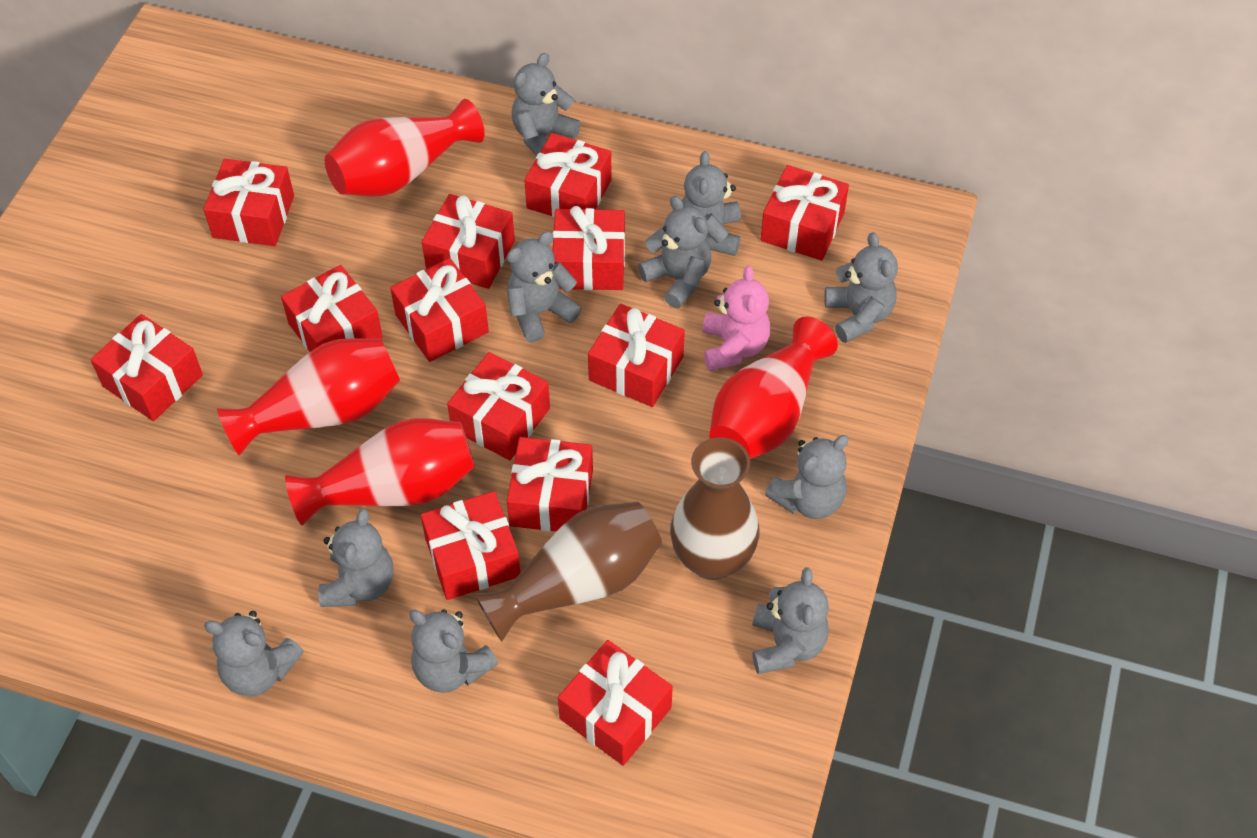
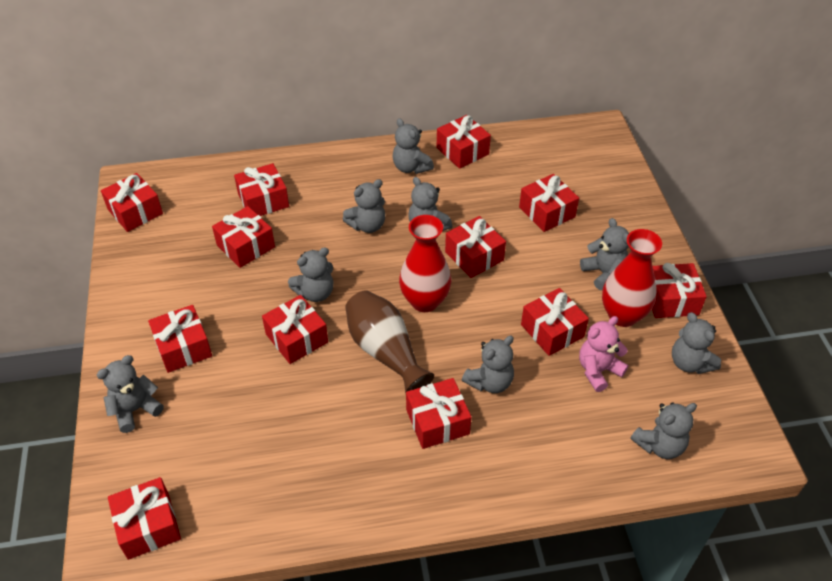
brown vase: [474,501,662,642] [670,437,759,580] = 2 -> [345,290,434,393] = 1
grey teddy bear: [204,611,304,696] [318,508,394,607] [409,609,498,693] [507,231,581,343] [512,53,581,156] [638,196,711,308] [682,151,741,256] [752,568,829,674] [765,435,849,519] [824,232,898,343] = 10 -> [97,355,164,433] [288,247,333,302] [343,179,385,233] [392,118,434,174] [408,177,452,231] [462,335,514,393] [580,218,629,290] [631,402,697,459] [672,312,721,374] = 9
red gift: [90,314,203,421] [204,159,294,246] [281,265,383,352] [390,258,489,362] [421,491,521,600] [422,194,515,289] [447,352,550,460] [507,437,593,532] [524,133,612,218] [553,206,625,290] [558,640,673,766] [588,304,685,407] [760,165,849,261] = 13 -> [101,173,163,232] [108,477,181,560] [148,305,212,373] [212,206,275,268] [234,163,289,216] [262,295,328,364] [406,378,471,449] [437,115,491,169] [445,216,506,278] [519,174,579,232] [521,288,589,356] [652,263,707,318] = 12
red vase: [217,338,400,456] [285,418,475,526] [325,99,484,196] [709,317,838,459] = 4 -> [399,215,451,312] [602,229,662,327] = 2

